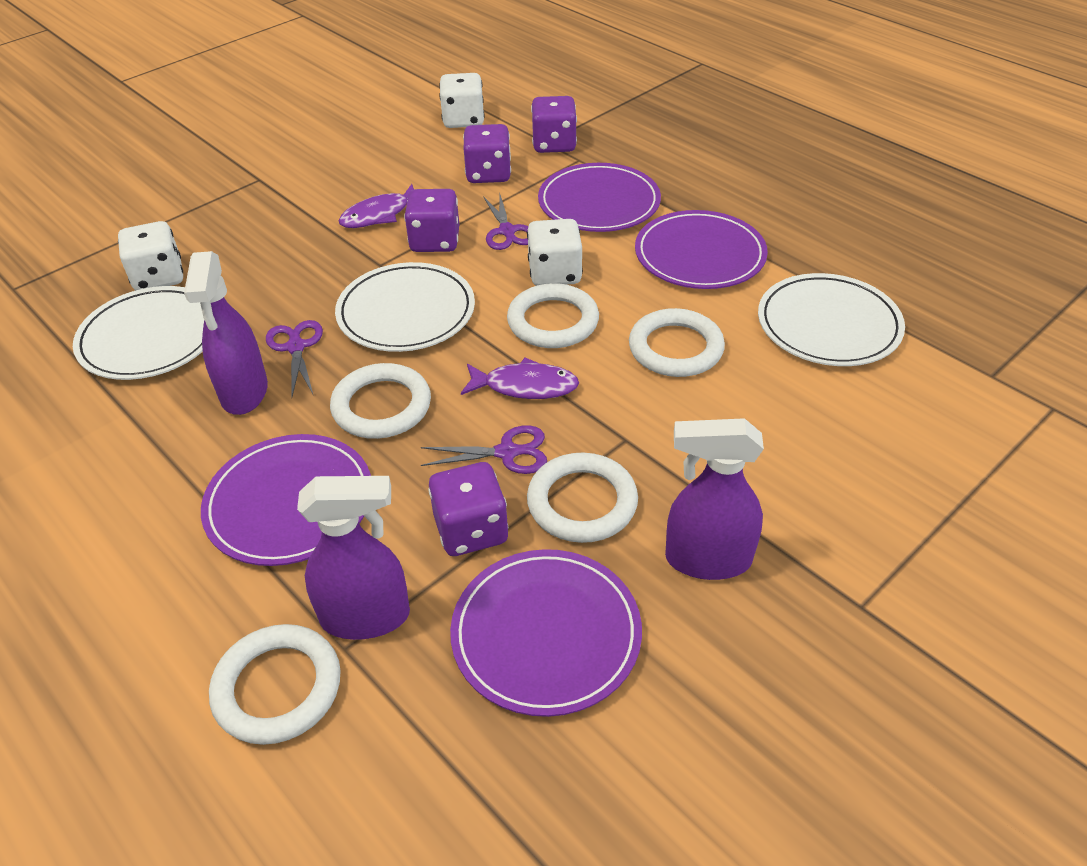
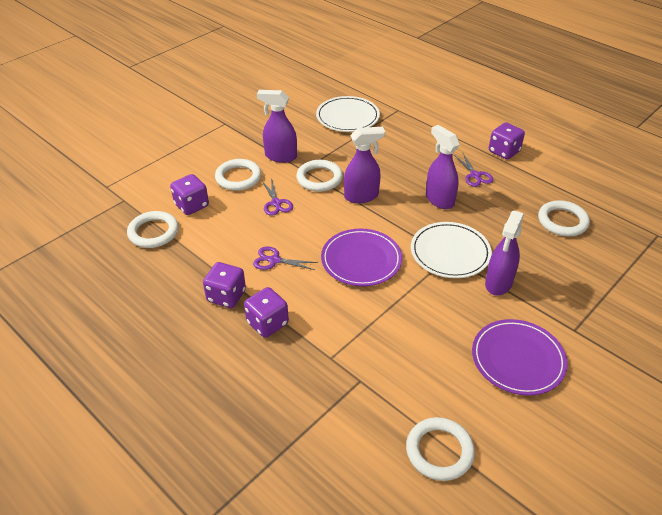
purple fish: [339,184,414,228] [461,358,579,399] = 2 -> none = 0
purple plate: [201,434,371,566] [450,549,642,717] [538,163,661,232] [635,210,768,289] = 4 -> [321,229,402,286] [472,319,567,396] = 2
purple spray bottle: [184,251,268,415] [297,476,410,640] [665,418,764,580] = 3 -> [257,90,297,163] [344,127,385,203] [426,125,460,209] [485,210,524,296] = 4
white dice: [118,221,183,291] [439,73,485,128] [527,219,583,286] = 3 -> none = 0
white plate: [73,286,204,380] [335,262,475,352] [758,273,905,366] = 3 -> [316,96,380,132] [411,222,492,278] = 2

